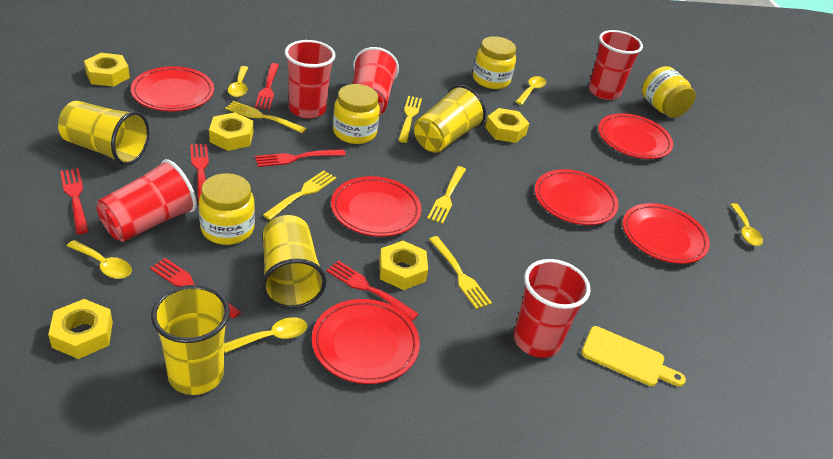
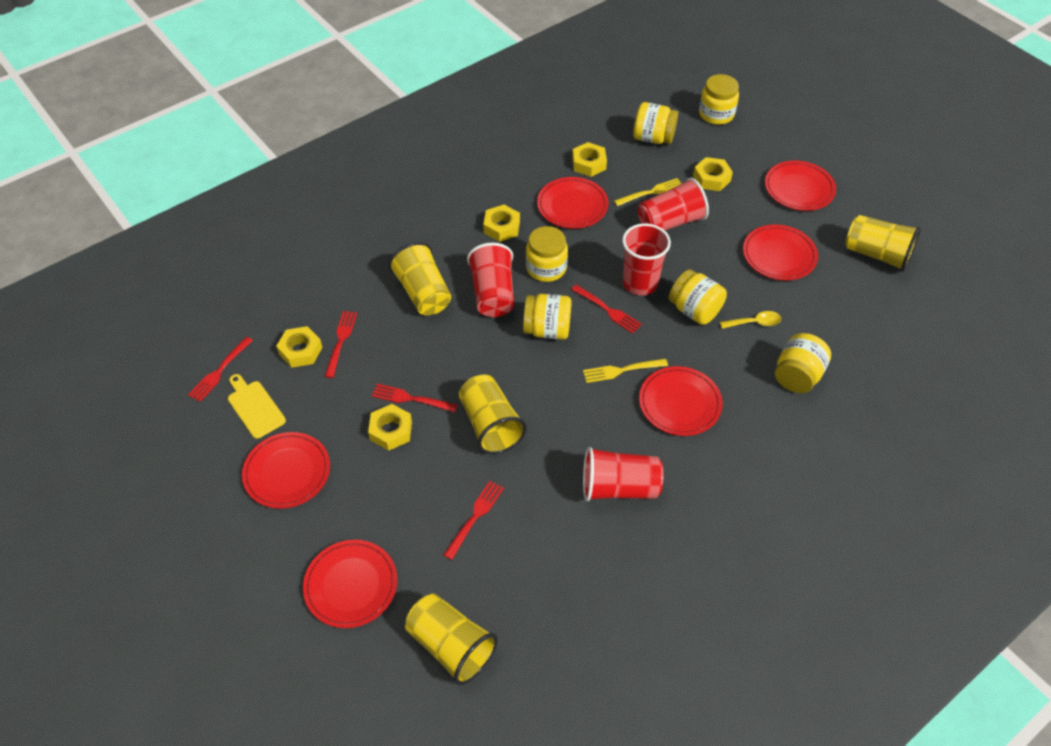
red cup: [97,159,197,242] [285,40,336,118] [353,47,399,115] [514,259,591,358] [589,30,643,100] = 5 -> [467,243,514,317] [583,447,663,501] [622,223,671,295] [638,178,709,230] = 4
red fork: [60,168,88,234] [150,258,241,319] [190,144,209,203] [255,63,279,110] [255,149,346,167] [326,260,419,321] = 6 -> [188,337,253,402] [325,311,357,378] [372,384,458,413] [443,481,504,560] [571,285,642,334] = 5
yellow fork: [225,101,306,133] [263,170,336,220] [398,96,422,143] [427,166,466,224] [429,236,492,309] = 5 -> [583,359,668,383] [614,178,682,206] = 2
yellow jar: [199,173,255,245] [333,84,380,144] [473,36,516,89] [642,66,696,118] = 4 -> [523,294,571,340] [526,226,568,282] [633,102,678,144] [669,269,727,325] [699,74,739,125] [775,333,831,393] = 6
yellow spoon: [67,240,132,279] [224,317,307,353] [228,66,248,97] [516,76,546,105] [730,203,763,246] = 5 -> [720,311,781,329] = 1

